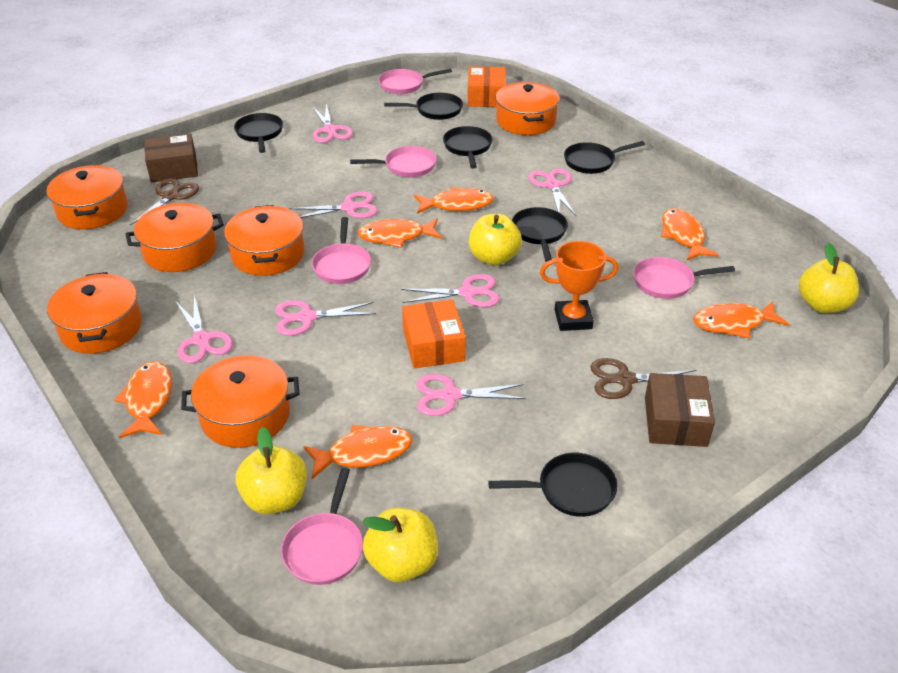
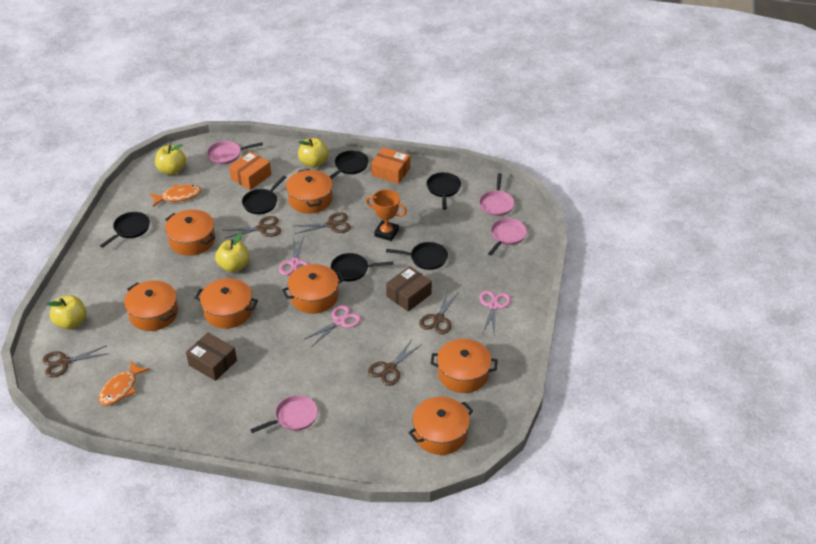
brown scissors: [130,179,199,225] [590,358,696,399] = 2 -> [43,345,107,377] [225,216,281,238] [294,212,351,234] [368,340,422,386] [419,290,459,334] = 5
orange fish: [114,361,172,438] [303,425,412,479] [357,218,442,248] [414,187,494,214] [661,208,719,260] [693,301,789,339] = 6 -> [98,360,150,406] [150,184,202,207] = 2
orange pot: [47,165,128,229] [47,272,142,354] [126,203,224,272] [181,355,300,448] [224,205,304,276] [495,82,560,135] = 6 -> [124,280,178,331] [165,210,215,256] [195,278,258,329] [282,264,344,314] [286,169,333,214] [408,397,473,455] [431,339,498,393] = 7
pink pan: [281,468,363,585] [312,217,371,284] [350,146,436,177] [378,69,452,94] [633,257,735,299] = 5 -> [207,141,263,164] [250,395,318,433] [479,173,515,216] [488,218,527,256] = 4
pink scissors: [176,295,233,363] [275,300,376,336] [289,191,378,218] [312,104,353,143] [401,274,500,307] [416,374,526,416] [528,169,576,216] = 7 -> [279,236,309,275] [303,305,362,346] [479,290,511,335] = 3

